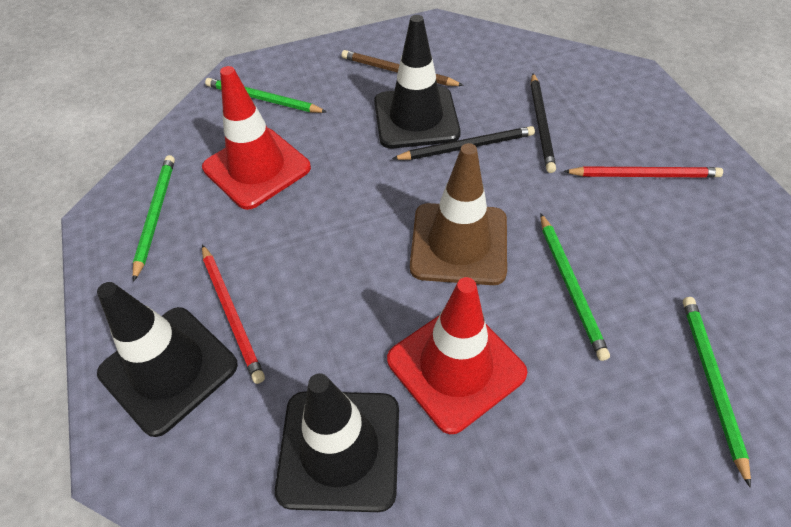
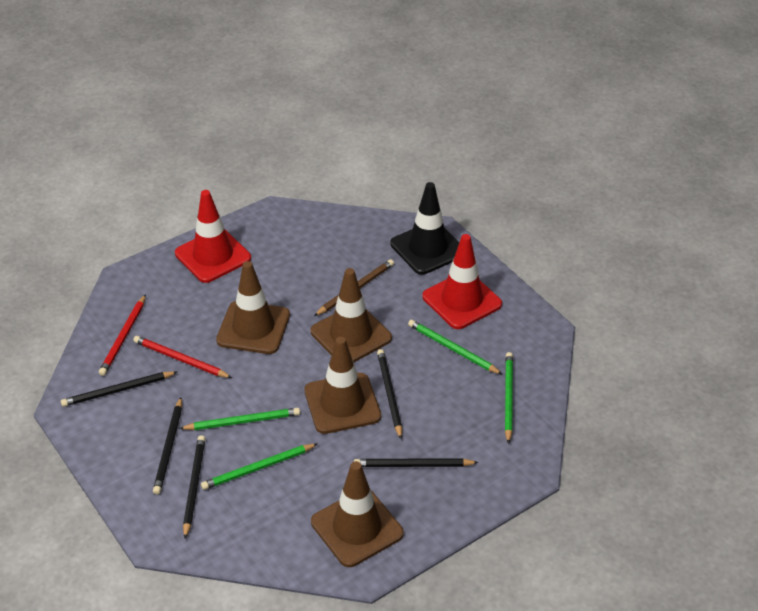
black pencil: [392,126,535,160] [531,73,556,173] = 2 -> [61,371,177,407] [153,398,182,494] [183,435,205,538] [354,458,479,467] [377,349,402,439] = 5
black traffic cone: [97,282,238,437] [275,373,399,512] [374,15,461,149] = 3 -> [390,182,459,274] = 1
brown traffic cone: [410,143,507,285] = 1 -> [216,261,290,354] [304,337,381,434] [311,268,392,362] [311,461,404,567] = 4

